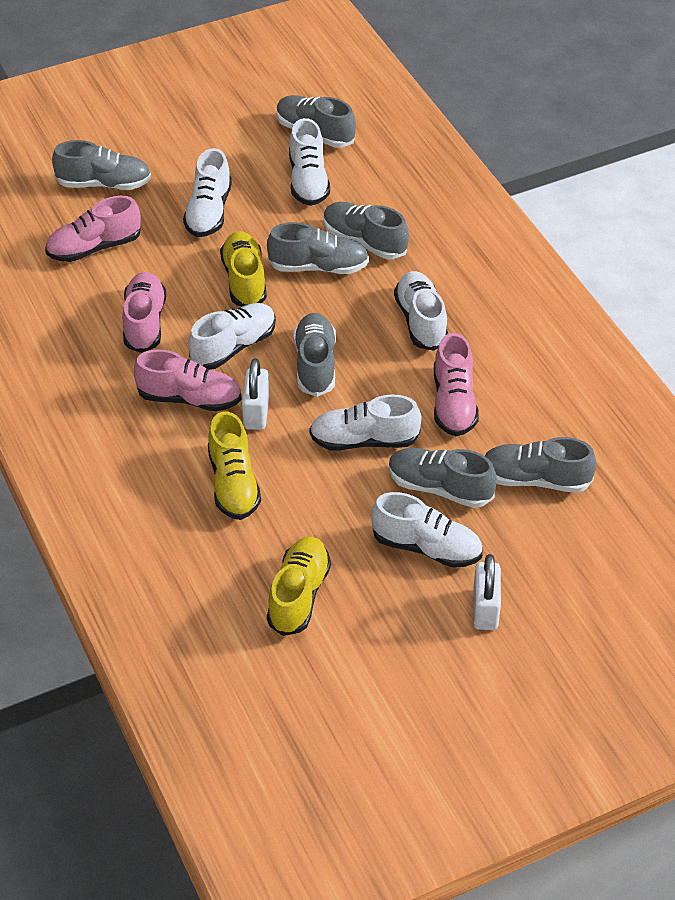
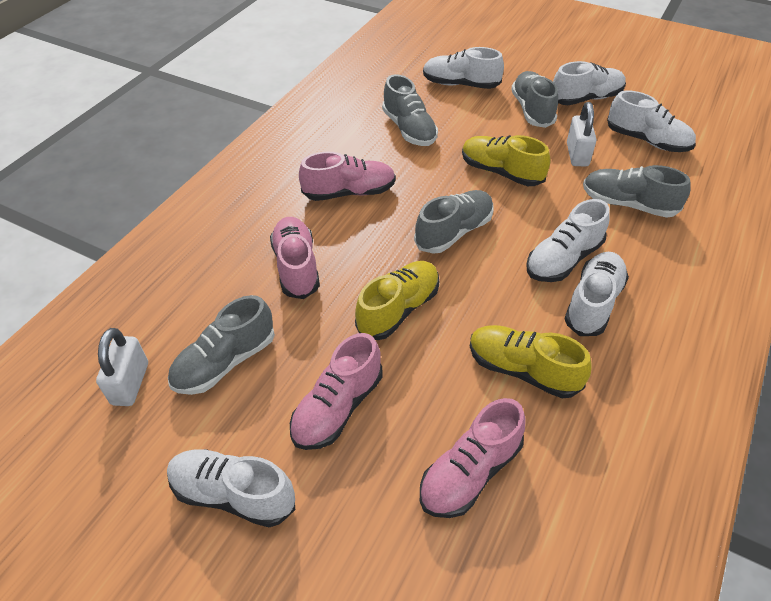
grey shoe: [52,140,151,190] [267,222,369,274] [277,95,356,148] [293,313,336,397] [324,202,409,259] [389,448,497,508] [485,437,597,493] = 7 -> [168,295,275,395] [382,74,438,146] [414,190,494,254] [511,71,558,128] [583,165,690,218] = 5

